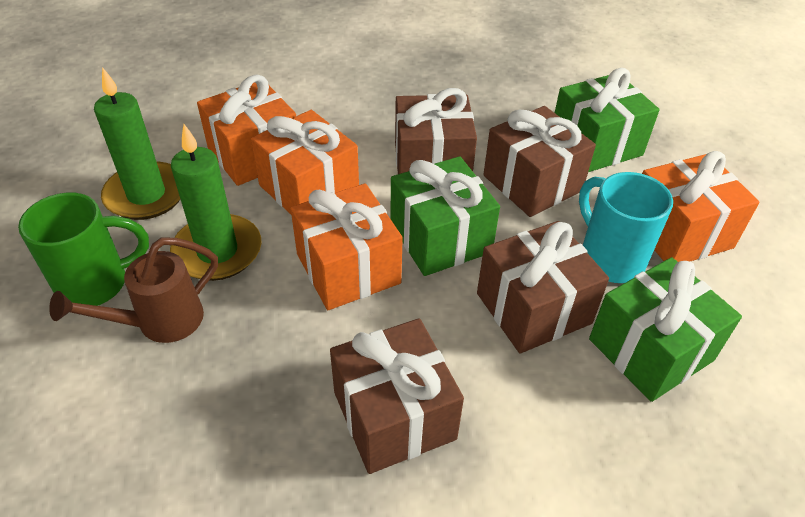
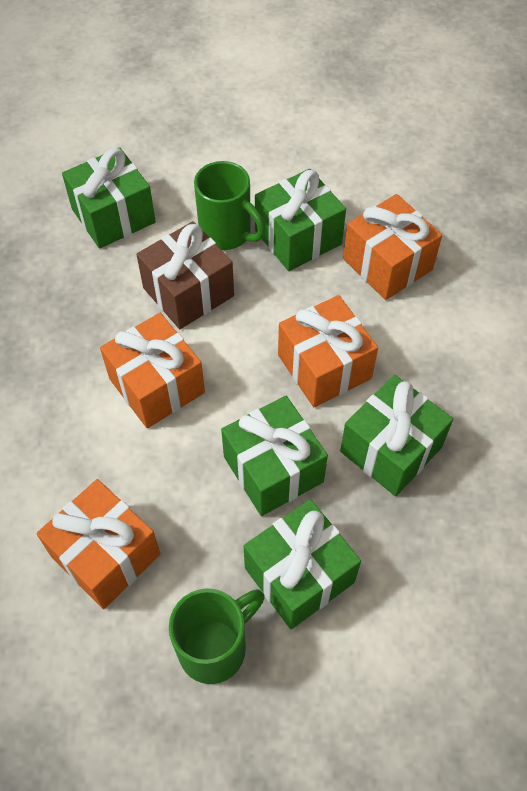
brown gift: [330,318,464,474] [395,88,477,174] [477,221,609,353] [483,106,596,217] = 4 -> [136,221,234,329] = 1
brown watering can: [49,237,218,343] = 1 -> none = 0
green candle: [94,67,180,220] [170,124,261,281] = 2 -> none = 0
green gift: [390,156,500,276] [555,68,660,172] [589,257,742,402] = 3 -> [62,148,156,249] [221,396,328,516] [244,499,361,629] [255,169,346,271] [340,375,453,496] = 5
green mug: [18,193,149,306] = 1 -> [169,588,265,684] [194,161,266,250] = 2
turquoise mug: [579,172,673,283] = 1 -> none = 0

